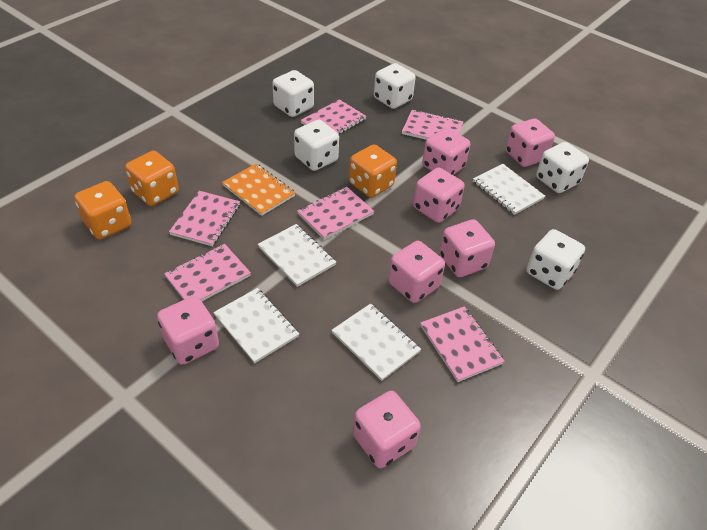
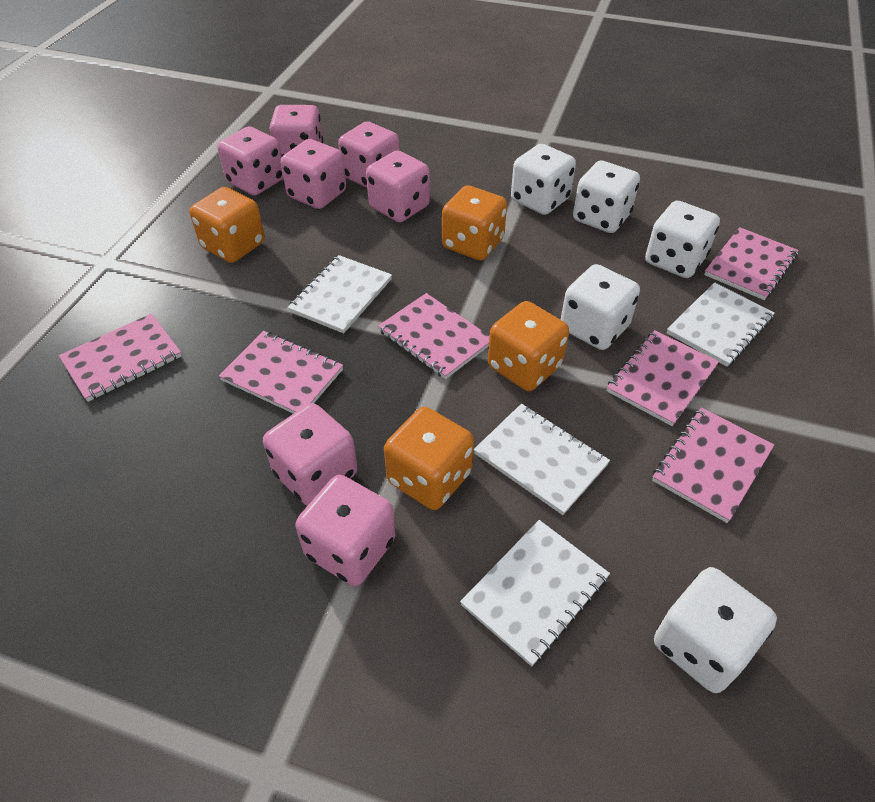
orange dice: [74,181,131,239] [125,151,179,206] [349,144,397,198] = 3 -> [189,187,265,263] [384,407,474,510] [442,185,507,261] [488,301,569,391] = 4
orange notebook: [222,164,295,216] = 1 -> none = 0

